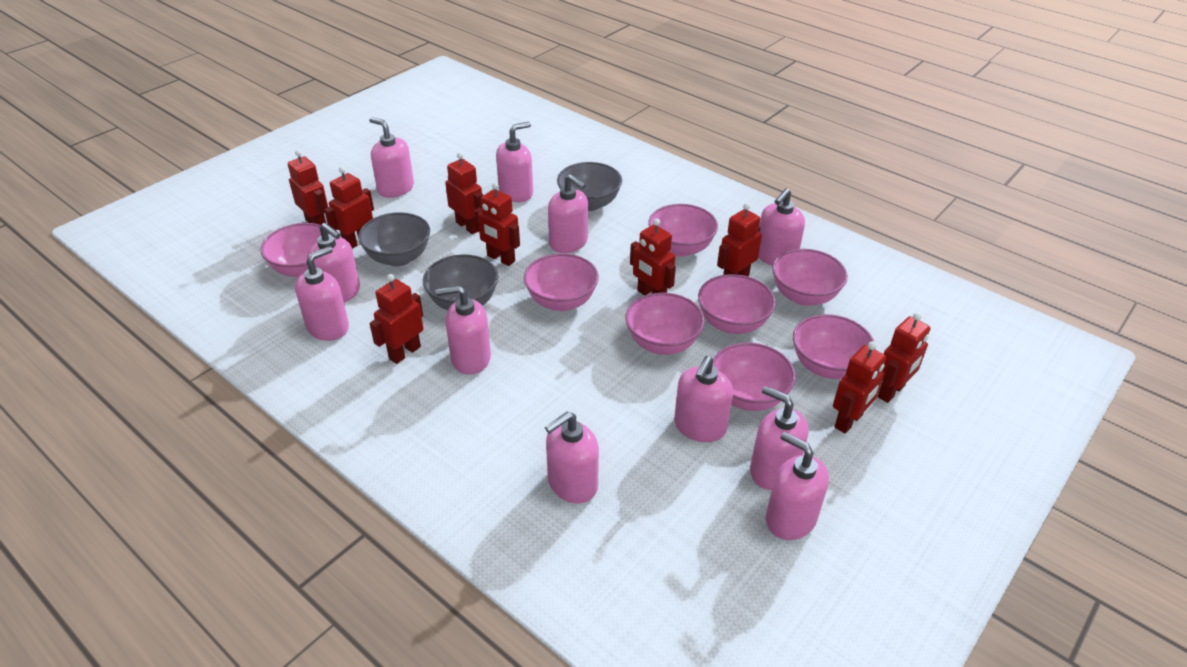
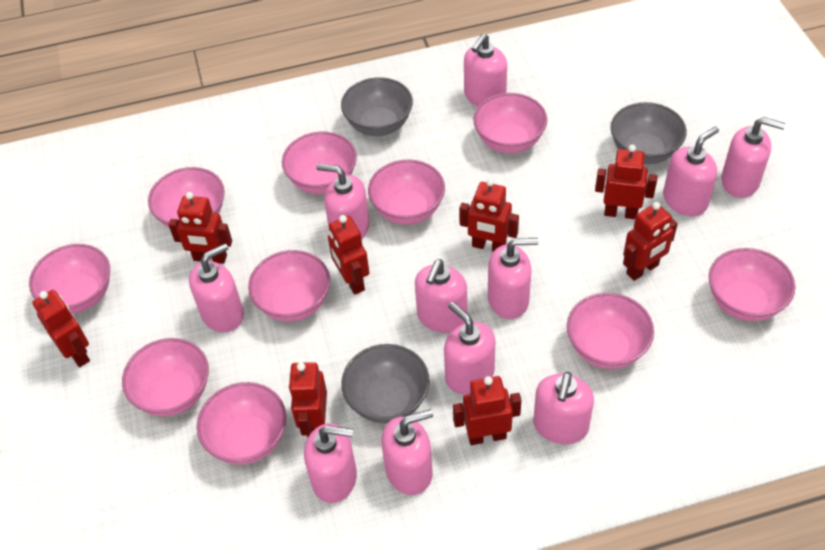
pink bowl: [260,223,329,277] [524,253,599,311] [625,293,705,355] [648,204,718,257] [698,274,776,334] [713,343,796,411] [772,249,848,306] [793,314,874,379] = 8 -> [29,244,110,314] [122,338,209,416] [148,167,225,228] [197,382,287,465] [248,250,330,322] [282,132,357,194] [368,160,445,225] [473,93,547,153] [567,293,654,369] [709,248,795,321] = 10
red robot: [288,150,328,225] [324,166,374,249] [370,274,424,364] [445,152,483,234] [474,183,520,266] [630,219,676,296] [717,203,762,276] [833,342,886,434] [877,312,930,403] = 9 -> [32,290,90,367] [169,192,232,264] [288,362,327,438] [328,215,369,295] [453,376,521,445] [459,179,519,251] [595,145,657,219] [623,202,678,281] = 8

